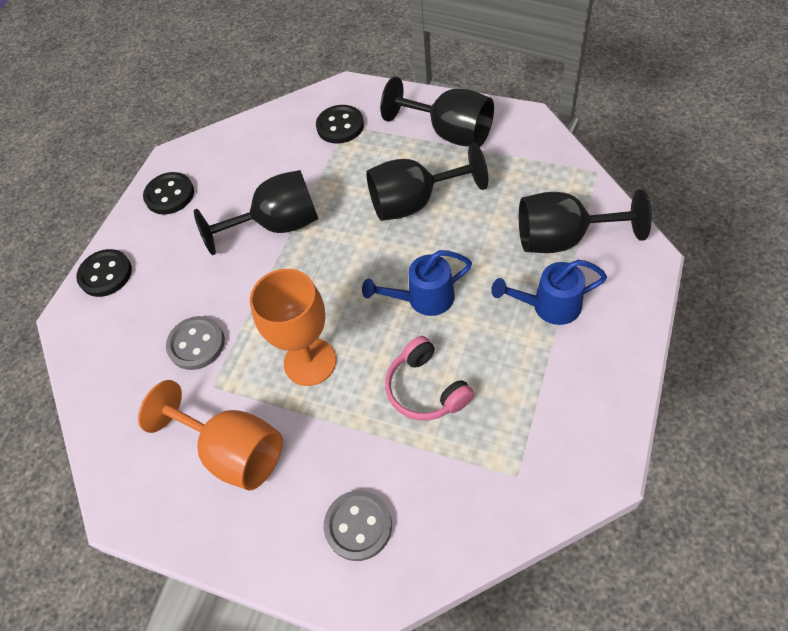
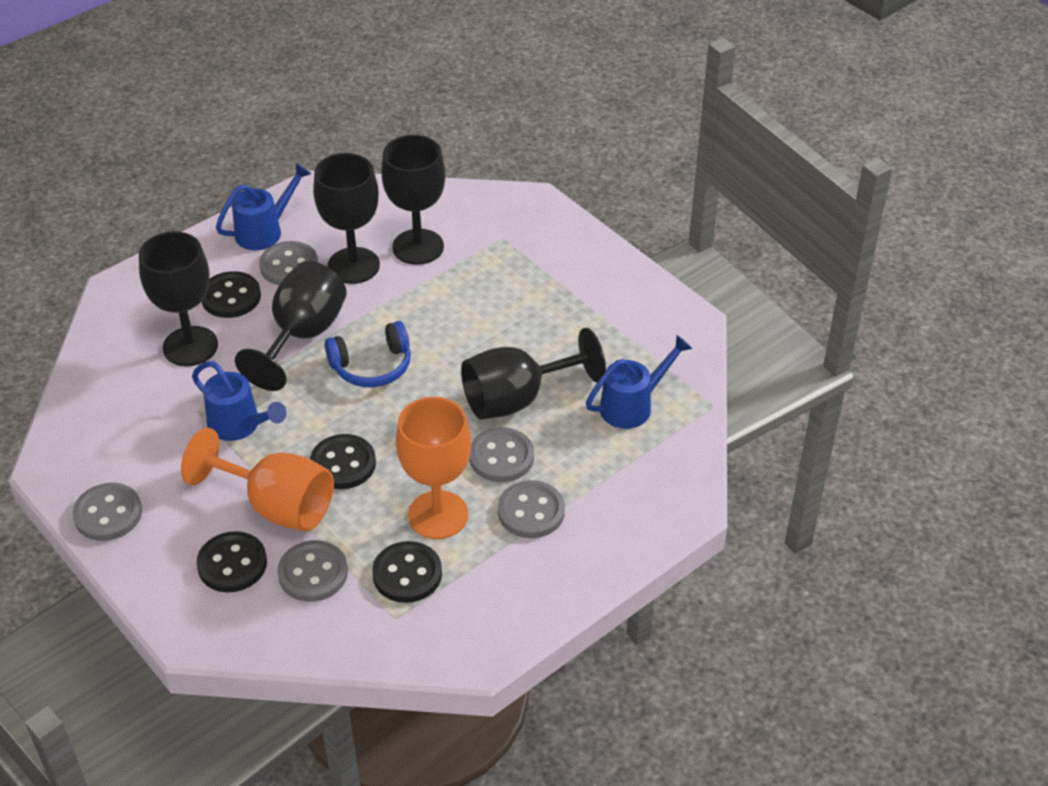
black button: [76,249,132,297] [143,172,194,214] [316,105,364,144] = 3 -> [196,531,267,592] [202,271,261,318] [310,434,376,489] [372,541,442,603] = 4
black goblet: [194,170,318,255] [366,142,488,221] [380,77,494,147] [519,189,652,253] = 4 -> [139,231,218,366] [235,261,347,391] [313,153,380,284] [381,135,446,265] [461,328,606,420] = 5
blue headphones: none = 0 -> [325,321,411,387] = 1
blue watering can: [362,250,472,316] [491,260,607,325] = 2 -> [192,361,286,441] [216,163,311,250] [586,335,692,429] = 3
grey button: [166,316,225,370] [324,490,392,561] = 2 -> [72,483,142,541] [259,241,318,285] [277,540,348,602] [469,427,534,482] [498,480,565,538] = 5
pink headphones: [385,336,474,420] = 1 -> none = 0

